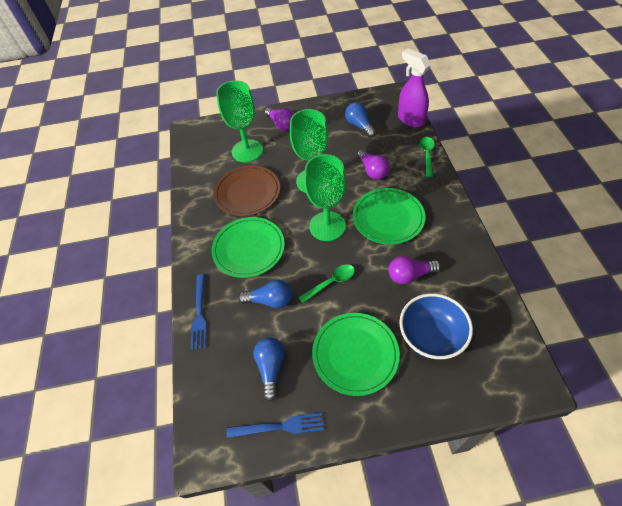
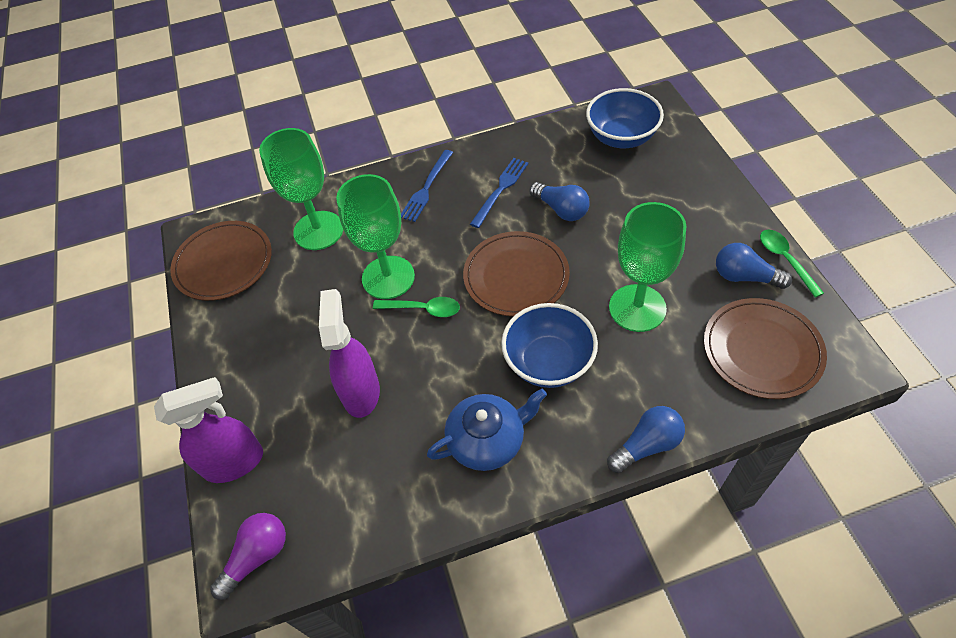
blue bowl: [399,293,473,359] = 1 -> [501,303,598,388] [586,88,664,148] = 2
blue teapot: none = 0 -> [427,389,547,471] = 1
brown plate: [214,165,280,216] = 1 -> [170,221,272,301] [463,231,570,317] [704,298,827,399] = 3
green plate: [211,217,285,278] [312,313,400,396] [353,188,425,245] = 3 -> none = 0
purple light bulb: [265,107,294,131] [357,149,390,180] [389,256,441,284] = 3 -> [210,513,286,600] = 1
purple spray bottle: [398,48,431,128] = 1 -> [154,377,263,483] [319,289,380,418] = 2

